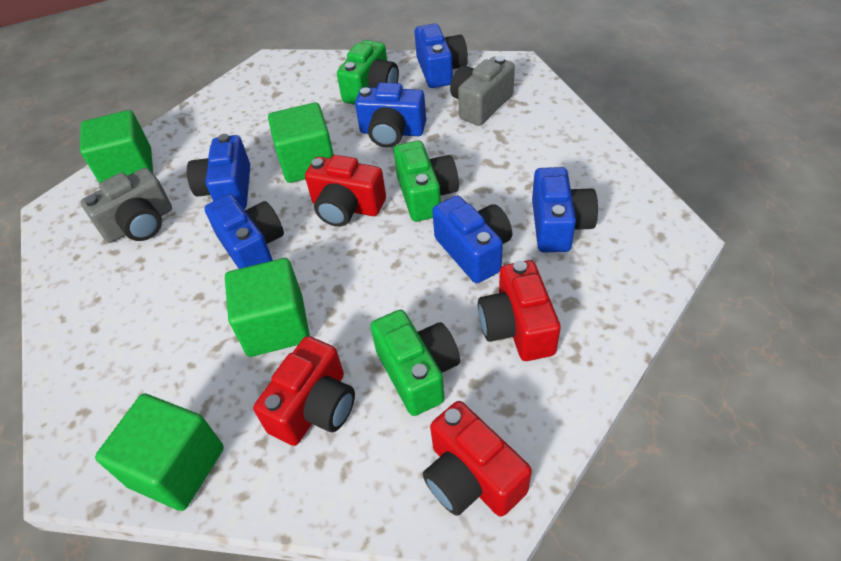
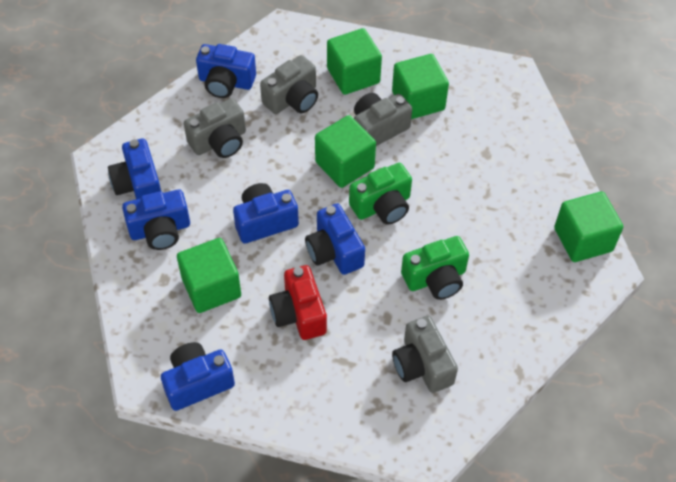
green camera: [337,40,399,105] [370,310,460,416] [394,141,459,222] = 3 -> [349,163,412,225] [401,236,469,300] = 2
green cube: [80,110,153,183] [95,393,224,511] [225,258,310,357] [268,103,334,183] = 4 -> [177,238,241,313] [315,115,376,188] [327,28,382,95] [392,54,449,119] [554,191,623,262] = 5
grey camera: [81,168,172,243] [450,56,515,126] = 2 -> [184,98,246,158] [260,55,318,114] [354,93,412,146] [392,316,458,393] = 4
red camera: [253,336,355,446] [305,155,386,227] [423,401,532,517] [478,260,561,361] = 4 -> [269,265,327,340] = 1

